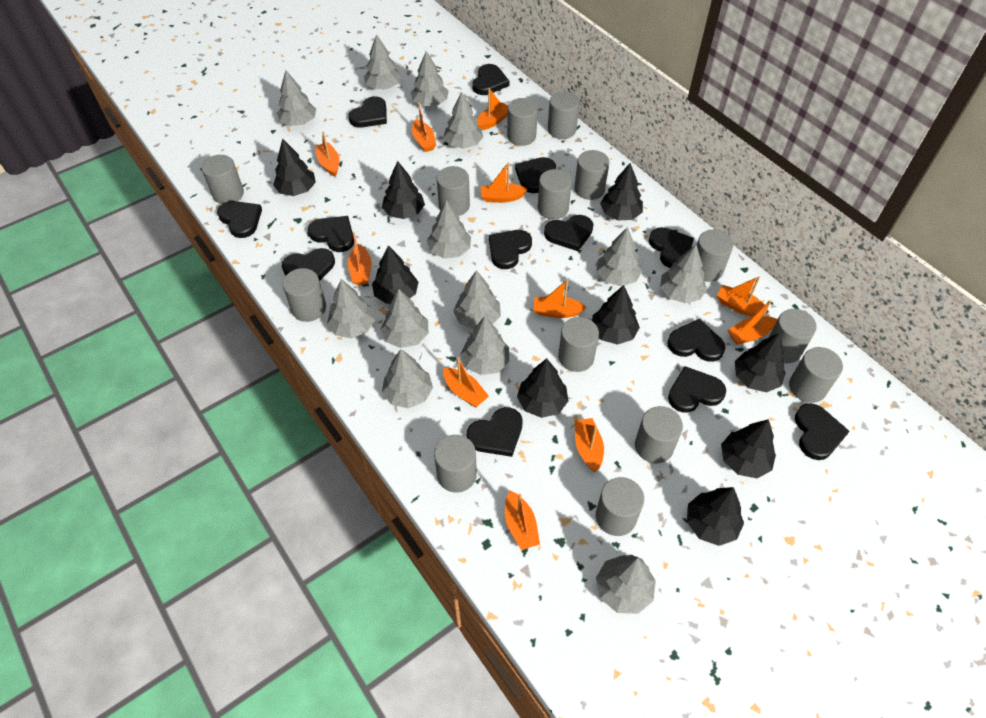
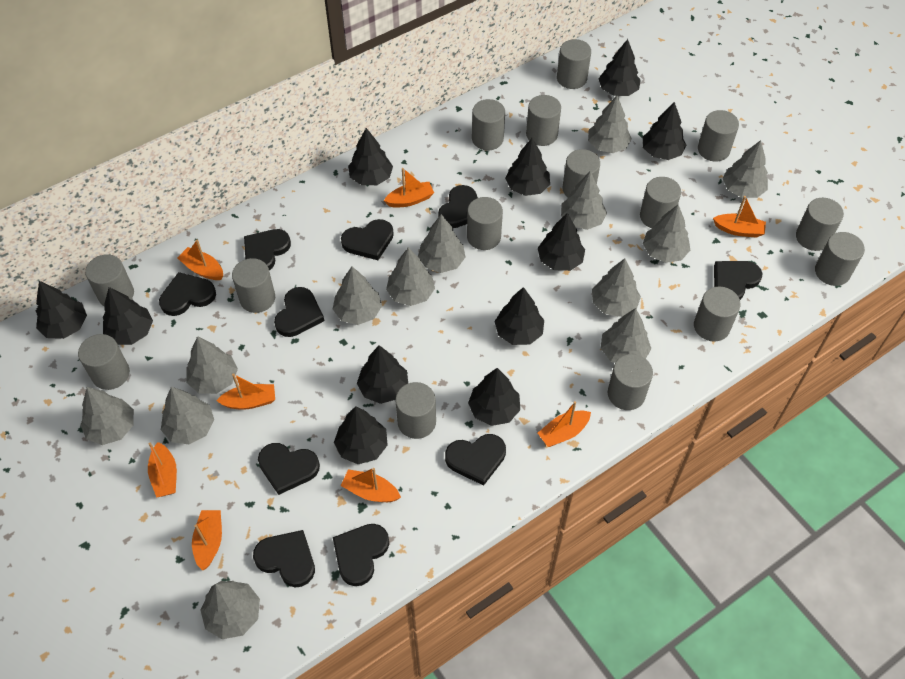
black heart: [217,201,262,238] [282,248,335,281] [308,216,354,252] [348,96,387,128] [467,407,523,457] [472,64,509,95] [489,230,532,269] [515,157,556,193] [544,215,593,251] [649,227,694,268] [667,319,725,362] [668,366,726,413] [795,403,850,460] = 13 -> [159,272,216,316] [244,229,291,270] [253,530,315,587] [258,443,320,495] [274,287,324,337] [333,524,389,586] [341,219,394,260] [438,185,478,228] [445,434,506,486] [714,261,762,300] = 10
black tree: [273,138,316,196] [372,245,418,304] [382,161,425,219] [517,358,568,418] [592,285,640,345] [600,163,643,220] [687,487,744,546] [721,419,776,478] [735,333,786,392] = 9 -> [36,281,87,339] [103,287,153,345] [334,406,388,464] [348,128,393,185] [357,345,408,404] [468,368,520,426] [495,287,544,345] [505,138,550,196] [538,213,585,271] [598,39,641,96] [643,102,686,160] = 11
grey cylinder: [201,155,244,204] [283,268,326,322] [434,435,477,493] [437,166,470,216] [507,98,538,146] [538,169,572,220] [548,91,579,139] [558,317,599,372] [574,150,610,200] [596,477,644,536] [635,406,683,464] [697,229,733,282] [769,309,817,363] [789,347,843,403] = 14 -> [78,334,130,390] [85,254,134,307] [232,258,275,313] [395,382,436,439] [467,197,503,250] [472,99,505,150] [526,95,561,146] [557,39,591,89] [562,149,600,197] [608,354,653,410] [640,177,681,228] [694,286,741,342] [698,110,739,162] [796,198,844,251] [815,232,865,286] = 15
orange boat: [315,132,339,177] [348,232,371,285] [412,102,436,152] [443,357,489,408] [477,88,508,130] [480,162,528,203] [505,491,540,550] [534,279,587,318] [575,418,604,472] [717,276,769,317] [728,300,777,345] = 11 -> [148,442,177,498] [177,240,223,280] [192,510,222,571] [216,373,275,410] [341,468,401,502] [384,168,434,208] [538,401,591,447] [713,196,766,238] = 8

